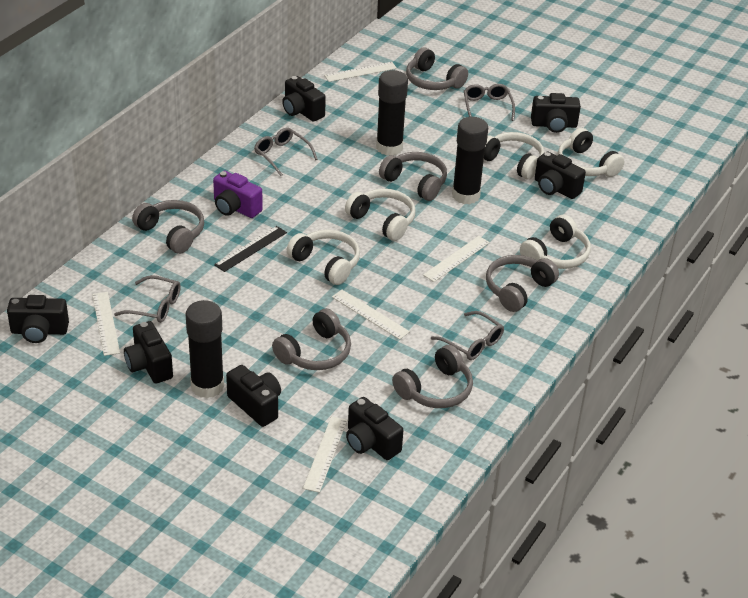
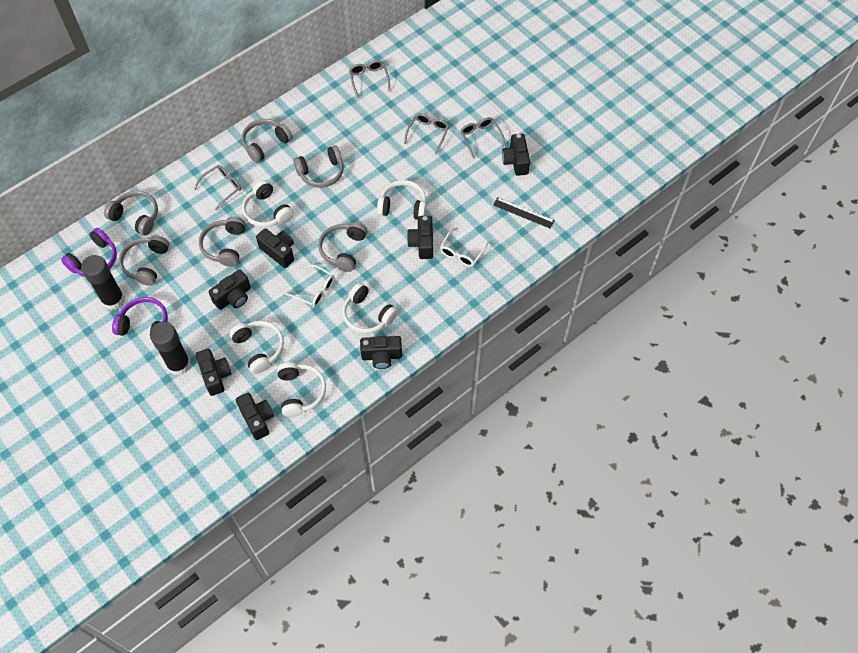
black glue stick: [185,300,224,398] [376,70,408,156] [452,117,488,204] = 3 -> [81,255,125,310] [150,322,191,375] = 2
purple camera: [213,171,263,218] = 1 -> none = 0
purple headphones: none = 0 -> [61,228,117,276] [112,297,168,336] = 2
white glasses: none = 0 -> [285,265,334,307] [440,227,489,267] = 2
white ruler: [92,292,120,356] [303,416,347,493] [324,62,397,82] [332,290,410,340] [423,236,490,282] = 5 -> none = 0

